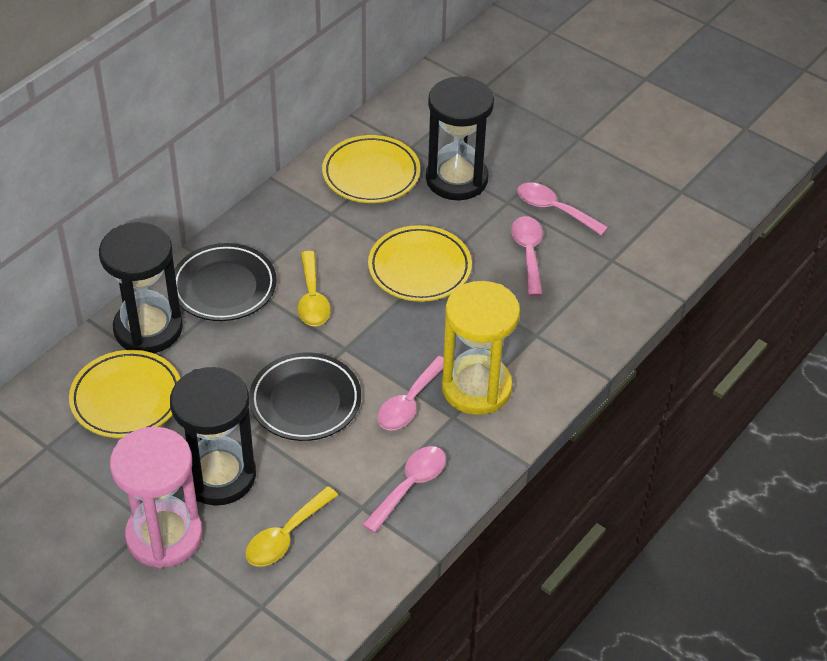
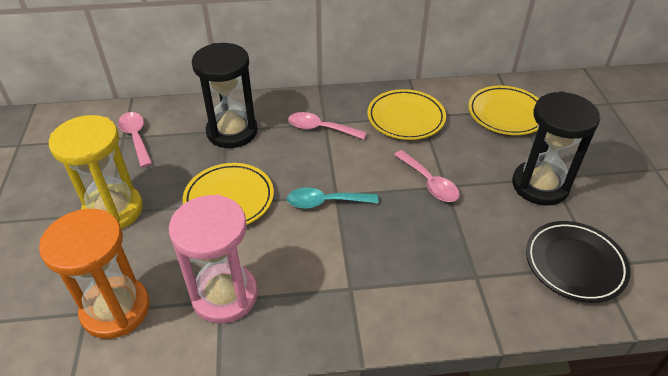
black hourglass: [99,222,183,353] [170,367,256,506] [426,76,494,200] = 3 -> [192,43,258,148] [512,91,600,206] = 2
black plate: [174,243,277,321] [249,353,361,441] = 2 -> [526,221,631,303] = 1
orange hourglass: none = 0 -> [39,209,150,339] = 1
pink spoon: [362,446,446,533] [377,356,444,430] [511,216,543,296] [517,183,608,236] = 4 -> [118,112,152,167] [288,112,367,139] [394,150,460,202] = 3
turquoise spoon: none = 0 -> [287,187,378,209] = 1
yellow spoon: [245,486,338,567] [298,251,331,326] = 2 -> none = 0

